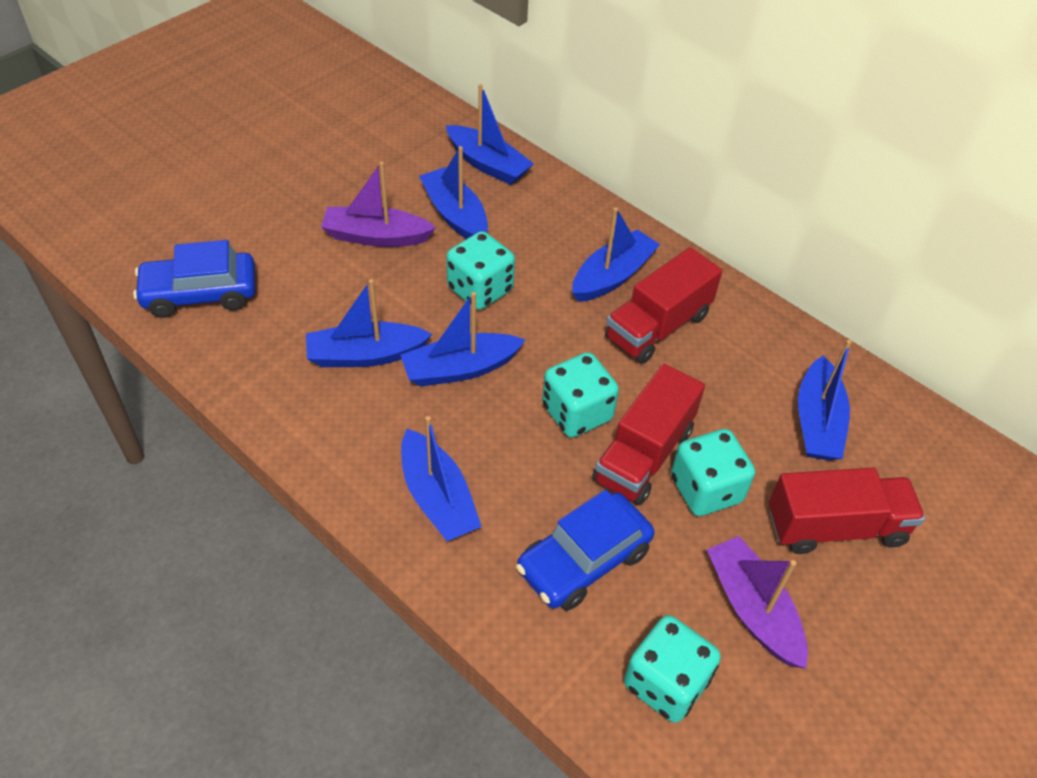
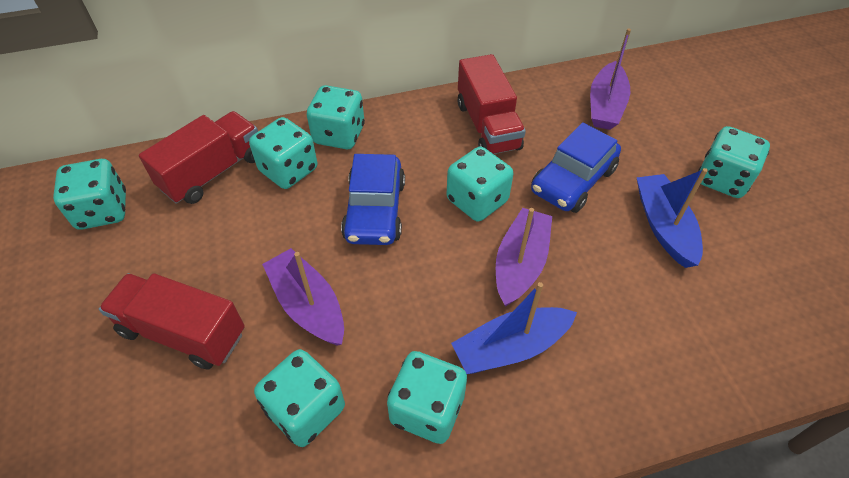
blue boat: [306,279,432,367] [401,292,525,386] [401,416,482,541] [419,146,488,239] [446,84,534,185] [572,207,660,302] [798,340,852,460] = 7 -> [451,282,577,374] [637,168,708,268] = 2
purple boat: [321,162,436,247] [707,536,808,669] = 2 -> [262,248,344,346] [496,208,552,306] [590,28,631,130] = 3
turquoise dice: [446,231,515,310] [542,352,619,438] [624,615,721,723] [671,429,755,516] = 4 -> [53,159,126,230] [249,117,317,189] [254,349,345,447] [307,85,365,149] [387,351,467,444] [447,147,514,222] [698,126,770,198] = 7

